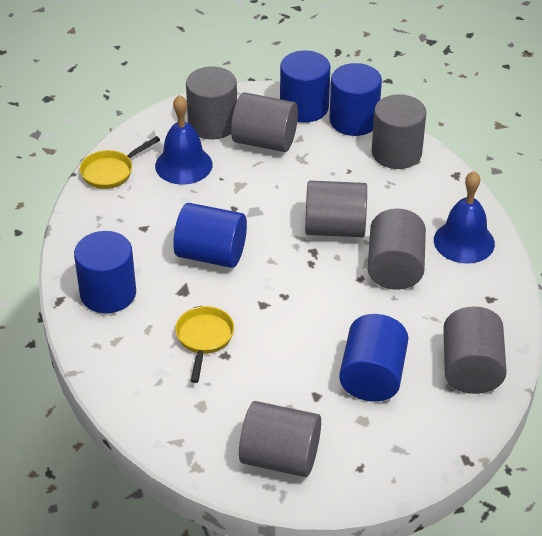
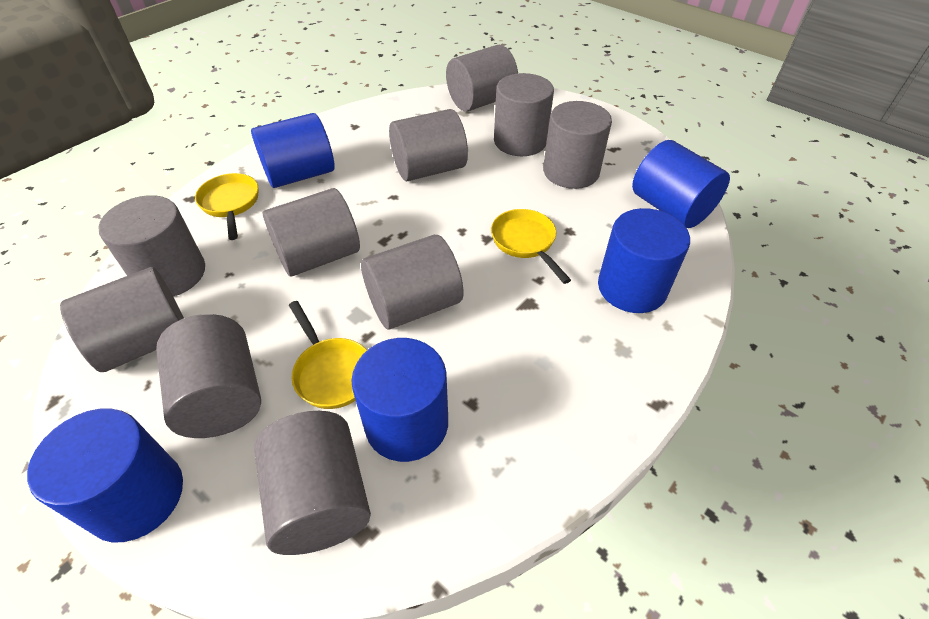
blue bell: [155,95,213,185] [434,171,495,264] = 2 -> none = 0
grey cylinder: [186,66,237,139] [231,92,298,152] [239,401,321,477] [305,181,367,237] [368,209,426,290] [372,94,426,169] [443,306,507,394] = 7 -> [60,267,184,372] [98,195,205,297] [156,314,261,438] [254,411,371,555] [263,188,360,277] [361,235,463,329] [389,109,468,181] [446,45,518,112] [494,73,554,156] [543,101,612,189] = 10
yellow pan: [80,136,160,189] [175,306,234,383] = 2 -> [195,173,258,240] [289,301,367,409] [491,209,571,284] = 3

